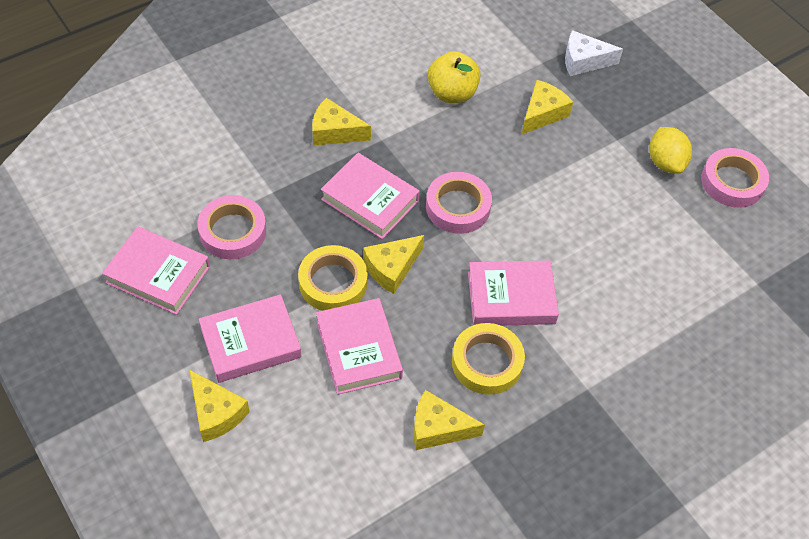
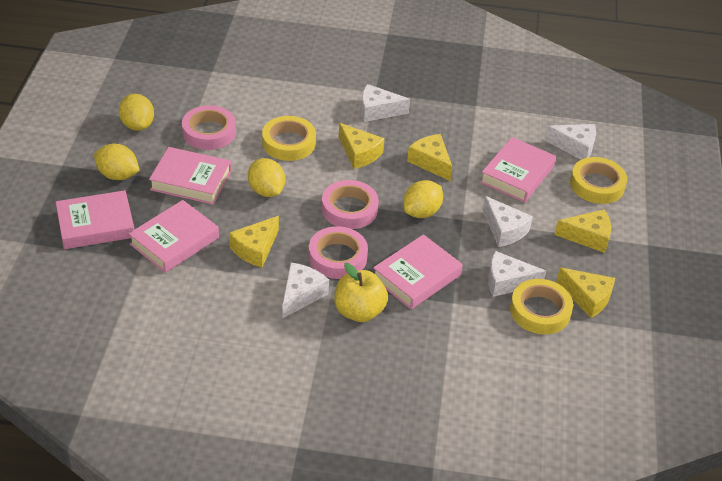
white cheese: [565,30,623,76] = 1 -> [282,263,329,319] [361,84,410,122] [483,196,533,247] [488,251,546,297] [544,124,596,160] = 5
yellow lemon: [649,127,692,174] = 1 -> [94,144,140,180] [119,94,154,131] [248,158,285,197] [403,180,443,218] = 4
yellow tape: [298,245,368,311] [452,323,525,395] = 2 -> [262,116,316,161] [510,279,573,334] [570,157,627,204] = 3

